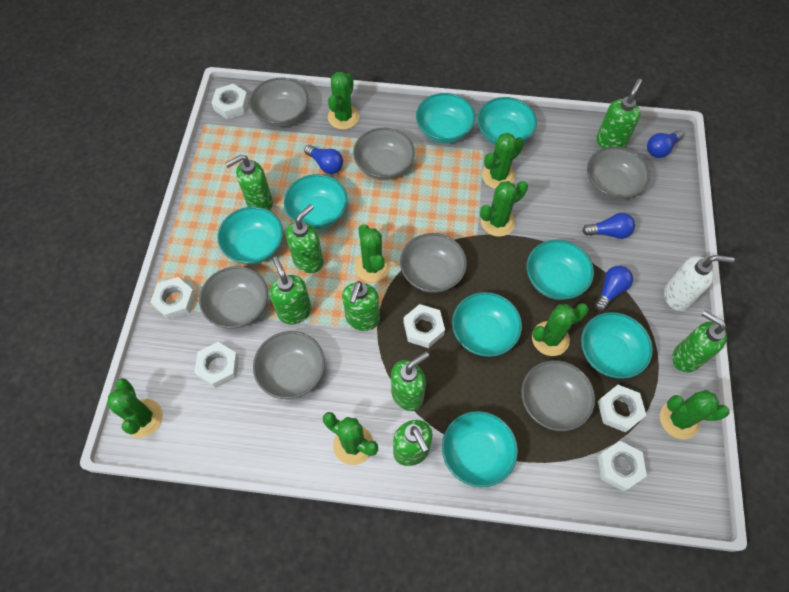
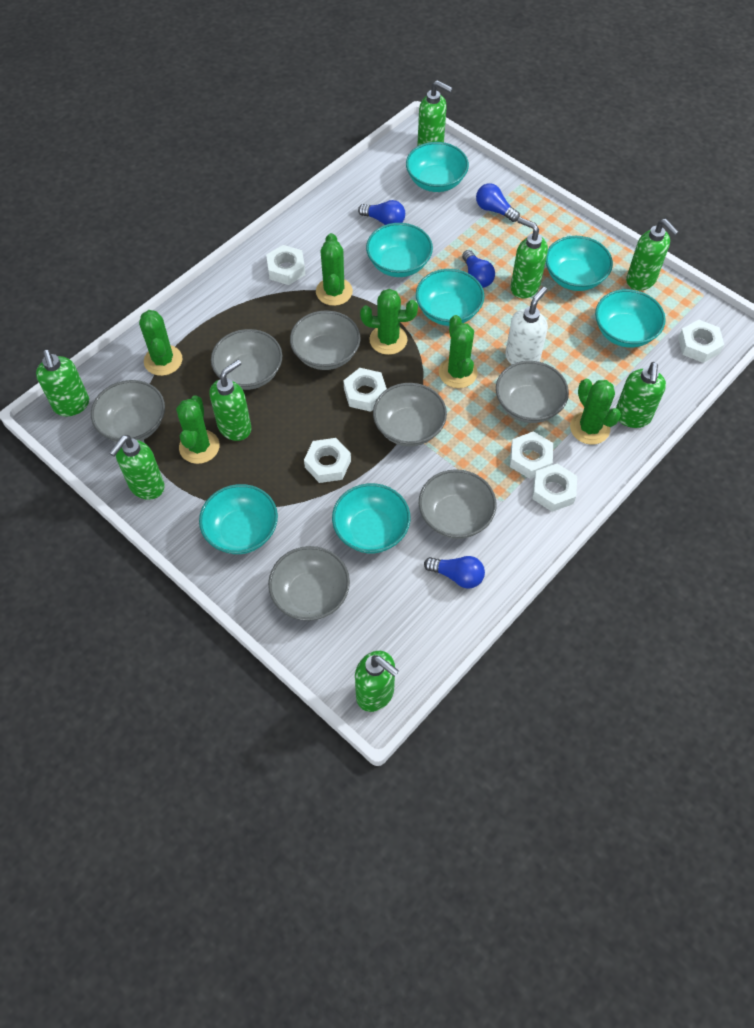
green cactus: [107,378,163,438] [323,412,378,465] [328,72,360,130] [355,224,390,282] [480,181,528,237] [482,133,524,189] [532,303,589,356] [660,390,730,439] = 8 -> [139,310,182,376] [176,395,220,464] [316,233,353,306] [360,289,418,355] [439,315,478,388] [570,379,621,445] = 6
turquoise bowl: [217,207,283,264] [284,174,348,230] [416,93,475,143] [442,411,518,487] [452,292,522,357] [477,97,537,145] [526,240,594,300] [581,312,653,379] = 8 -> [199,484,278,554] [332,483,410,553] [366,223,433,277] [406,142,469,192] [416,269,484,326] [546,236,613,291] [595,289,666,348] = 7

